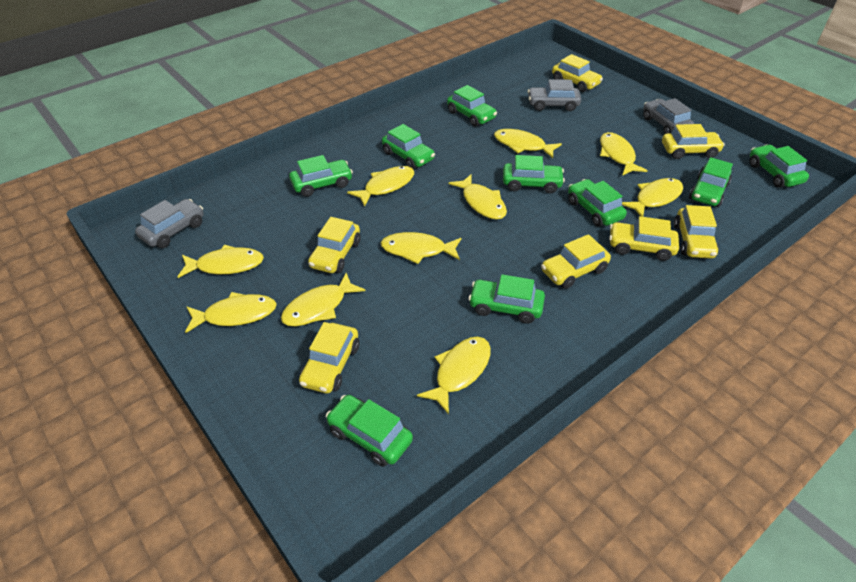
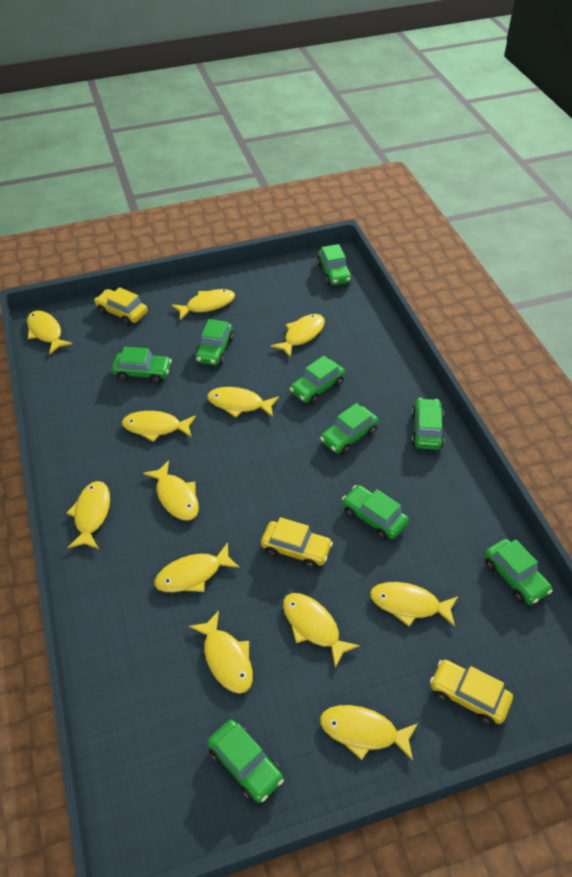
grey car: [135,199,204,248] [528,79,581,111] [643,98,694,134] = 3 -> none = 0
yellow car: [299,322,359,393] [308,217,361,273] [541,234,611,289] [552,54,603,92] [609,216,679,261] [662,124,725,159] [674,205,719,259] = 7 -> [94,287,147,326] [261,517,333,569] [430,660,513,726] = 3
yellow fish: [177,244,264,278] [185,292,277,333] [281,273,366,326] [347,166,414,207] [380,232,461,264] [417,337,491,415] [449,174,507,220] [494,129,562,158] [600,132,648,176] [622,178,683,217] = 10 -> [27,311,73,355] [67,481,110,549] [122,411,196,442] [143,460,199,521] [154,542,240,592] [171,289,235,320] [189,611,253,694] [207,387,279,418] [271,314,325,357] [283,593,360,668] [320,705,418,761] [370,582,458,627] = 12

